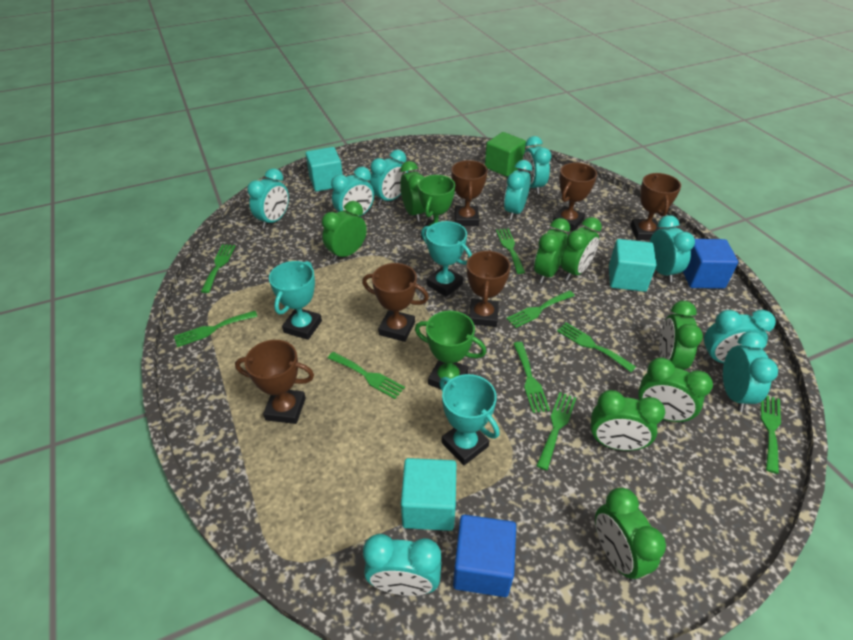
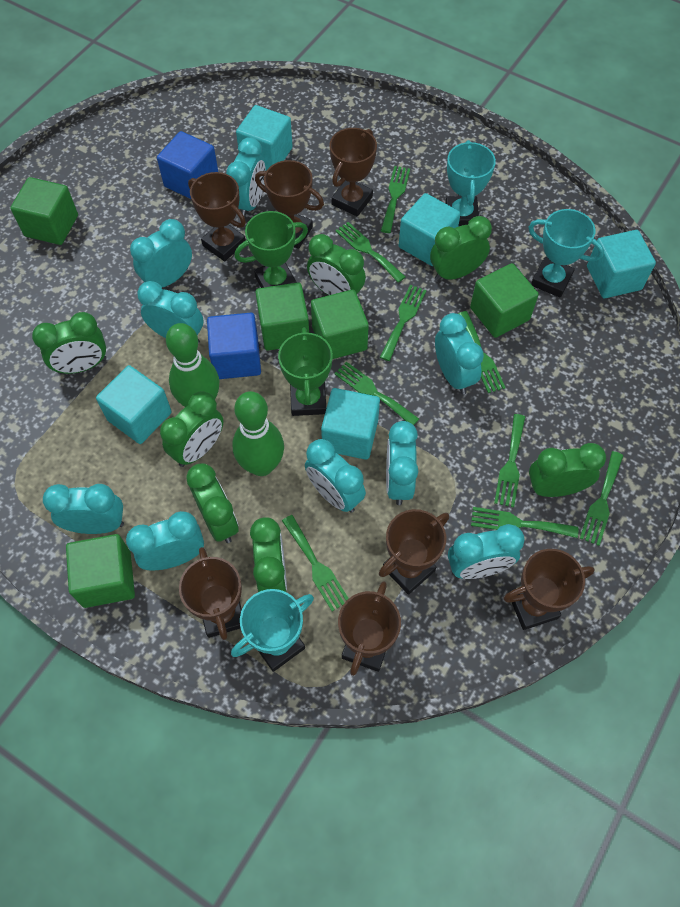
brown trophy: [235,340,314,424] [362,263,429,342] [451,160,488,226] [467,250,511,327] [553,162,597,231] [630,173,681,240] = 6 -> [179,547,242,640] [188,172,246,261] [255,160,324,249] [330,128,377,217] [338,581,401,676] [379,509,449,595] [503,549,595,630] = 7
green bowling pin: none = 0 -> [166,323,219,407] [232,391,284,476] = 2
green clock: [322,201,367,262] [400,161,425,222] [534,218,570,283] [561,217,602,281] [590,390,665,451] [595,488,666,582] [638,357,713,424] [659,301,703,370] = 8 -> [32,312,106,374] [160,391,224,467] [186,463,239,543] [250,517,287,592] [307,234,366,295] [430,216,492,281] [529,443,606,497] = 7
green cube: [485,132,526,177] = 1 -> [10,177,78,245] [66,534,135,608] [256,282,309,351] [311,289,369,359] [470,263,539,338] = 5
turquoise cube: [306,147,343,192] [401,458,456,531] [609,239,656,292] = 3 -> [96,365,172,444] [236,105,293,171] [321,388,380,460] [399,193,461,266] [587,230,656,298] = 5

